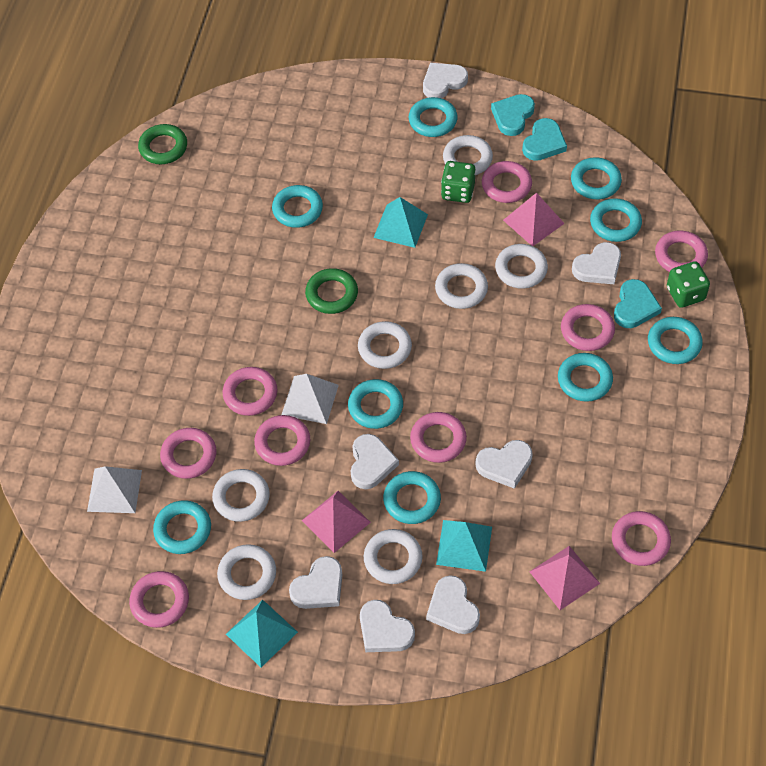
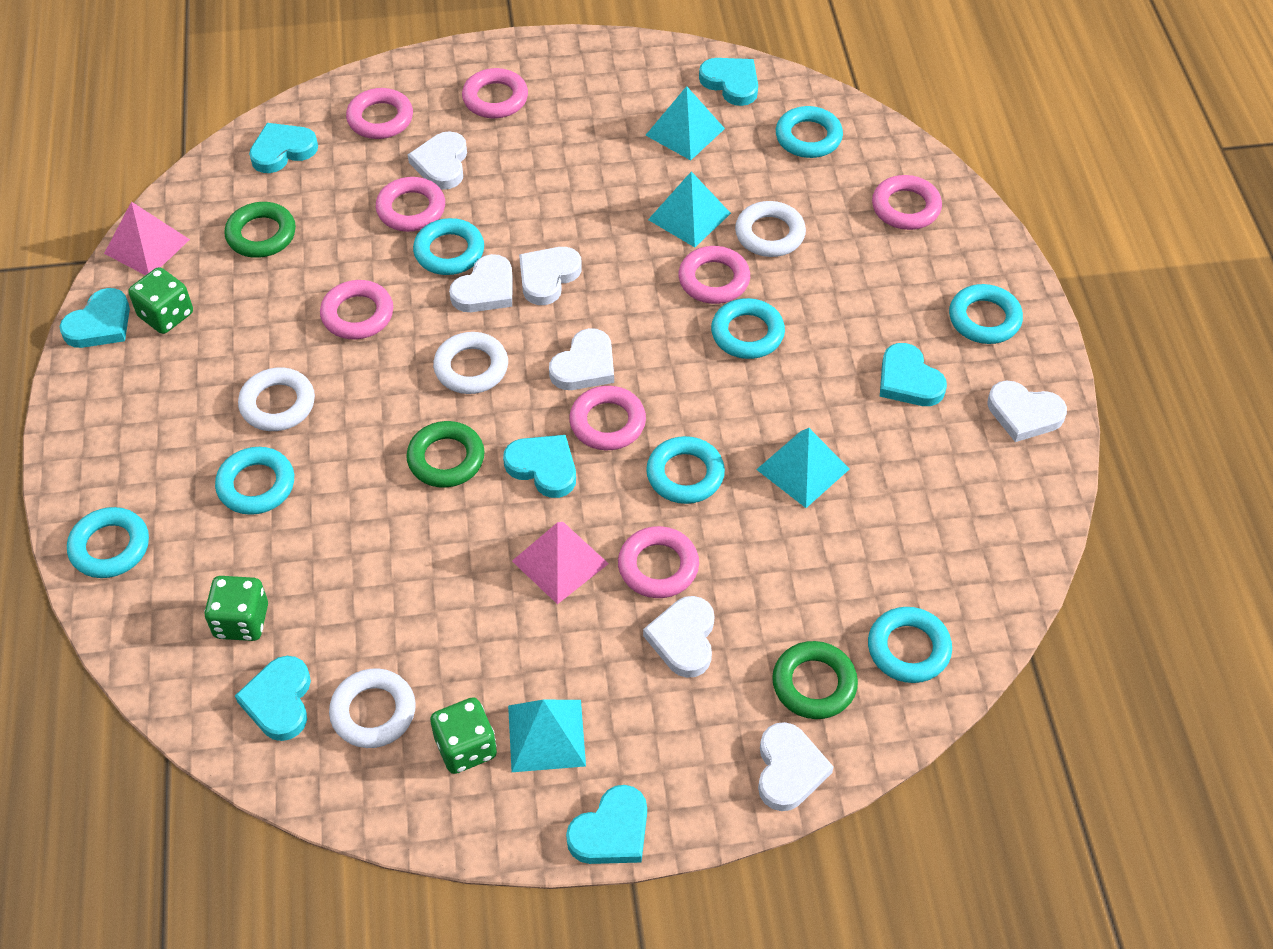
green dice: [441,161,476,203] [667,261,710,308] = 2 -> [128,267,193,334] [204,576,268,641] [430,697,497,774] = 3
green ring: [138,124,187,164] [305,268,358,314] = 2 -> [224,202,296,258] [406,421,485,488] [772,641,858,719] = 3
pink pyramid: [302,491,371,553] [503,193,565,246] [529,546,600,610] = 3 -> [104,202,190,275] [512,522,609,604] = 2
pink ring: [129,571,189,628] [160,428,216,479] [223,367,277,416] [254,415,310,466] [410,412,467,463] [482,161,532,203] [561,304,615,351] [612,511,671,566] [655,231,708,272] = 9 -> [320,280,393,339] [346,88,413,139] [376,177,445,232] [462,68,528,118] [569,386,646,450] [618,526,699,598] [678,246,750,304] [872,175,942,230] = 8
turquoise heart: [491,94,535,136] [522,118,567,161] [614,279,662,328] = 3 -> [60,288,130,348] [235,656,311,741] [249,123,318,173] [503,435,576,498] [566,785,647,864] [699,58,758,106] [880,343,947,406] = 7
turquoise pyramid: [226,600,298,667] [373,197,428,248] [436,520,492,572] = 3 -> [508,700,586,772] [645,86,725,160] [648,172,731,247] [756,428,849,508] = 4
turquoise ring: [153,500,211,554] [272,185,323,228] [348,379,403,429] [383,471,441,524] [409,97,458,137] [558,353,613,402] [571,158,622,199] [590,198,642,242] [648,317,703,364] = 9 -> [67,507,149,578] [215,447,294,515] [413,218,484,275] [646,436,725,504] [711,298,785,359] [776,106,843,158] [868,607,952,683] [949,284,1023,344] = 8
white pyramid: [87,466,142,513] [281,374,339,424] = 2 -> none = 0
white ring: [212,469,270,522] [217,544,276,600] [358,321,412,369] [364,529,423,584] [435,263,488,309] [443,135,493,175] [495,244,548,289] = 7 -> [238,368,315,431] [329,668,416,748] [433,332,508,394] [735,201,806,257] = 4

